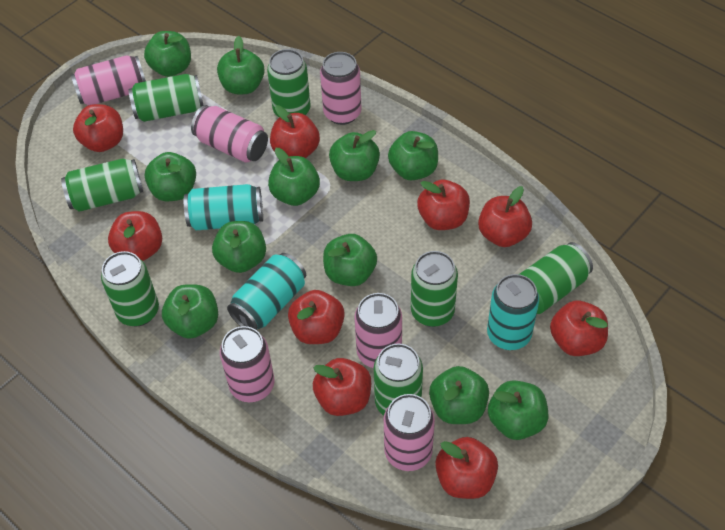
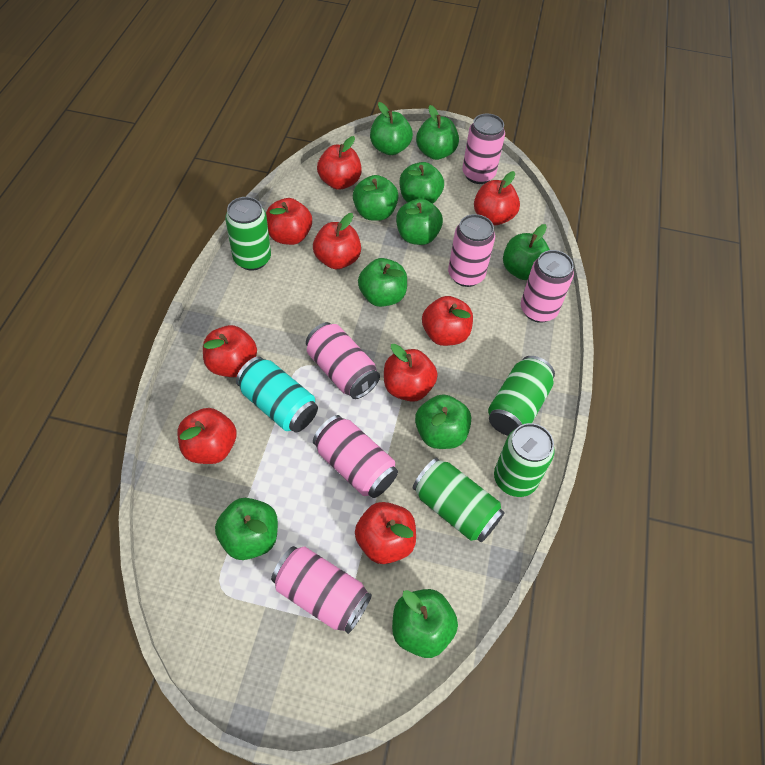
green apple: [144,31,191,77] [145,152,196,201] [162,284,218,339] [212,221,266,273] [217,36,265,94] [268,148,320,206] [323,234,377,286] [329,130,380,181] [388,131,438,180] [429,366,489,424] [488,380,548,440] = 11 -> [215,498,278,560] [353,175,399,221] [358,258,407,307] [370,102,413,155] [392,589,458,658] [396,199,443,245] [400,162,444,204] [415,394,471,449] [416,105,459,160] [503,224,550,280] = 10
green can: [61,158,143,212] [101,251,159,326] [128,74,204,122] [267,49,311,117] [374,343,423,416] [411,251,458,327] [519,242,593,314] = 7 -> [225,197,271,271] [413,458,505,542] [488,356,555,436] [494,423,555,497] = 4
turquoise can: [184,184,263,230] [227,253,306,330] [487,274,539,350] = 3 -> [236,356,318,433] = 1

